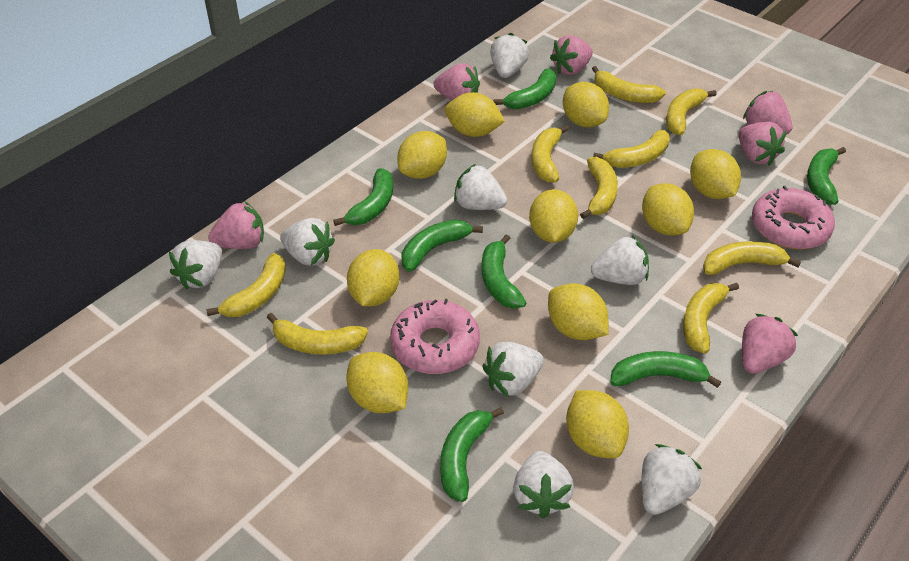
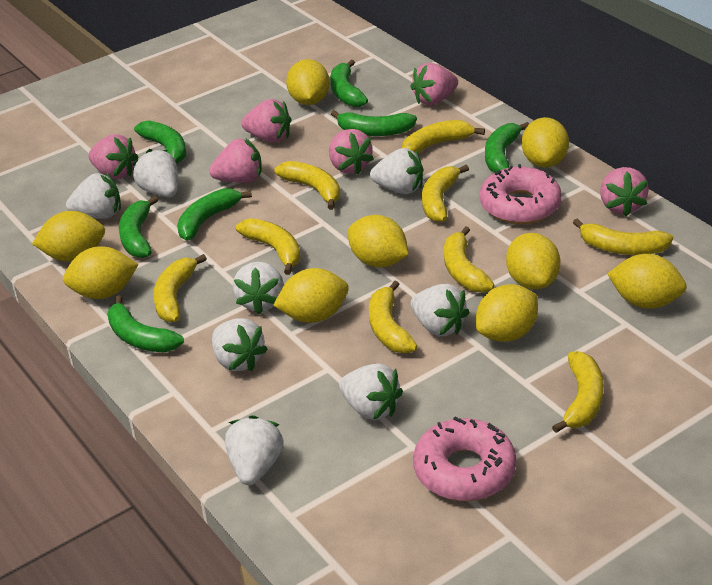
yellow lemon: [346,352,408,413] [347,249,399,306] [397,131,447,179] [445,92,505,137] [529,189,578,243] [548,283,609,340] [563,82,609,127] [566,390,629,458] [642,183,694,236] [690,149,741,199] = 10 -> [32,211,105,262] [63,246,138,299] [273,268,349,323] [286,59,330,105] [348,215,409,267] [476,284,538,342] [506,233,560,289] [521,117,569,168] [607,254,687,309] = 9

